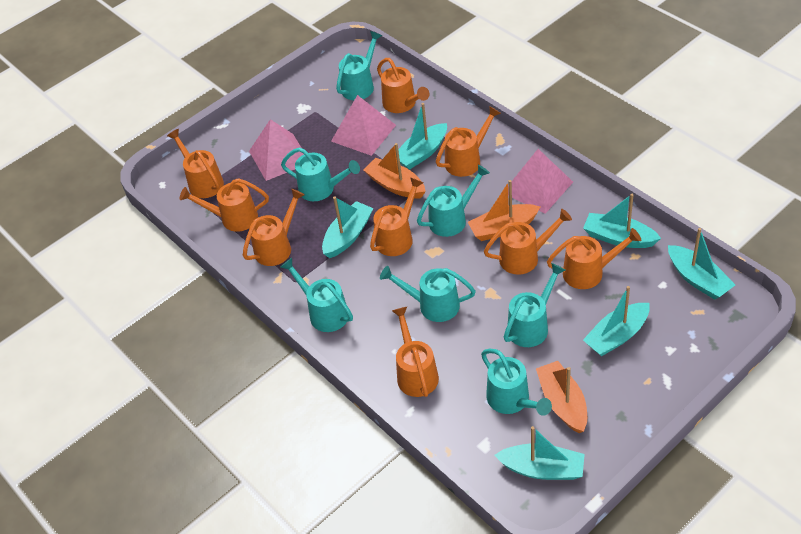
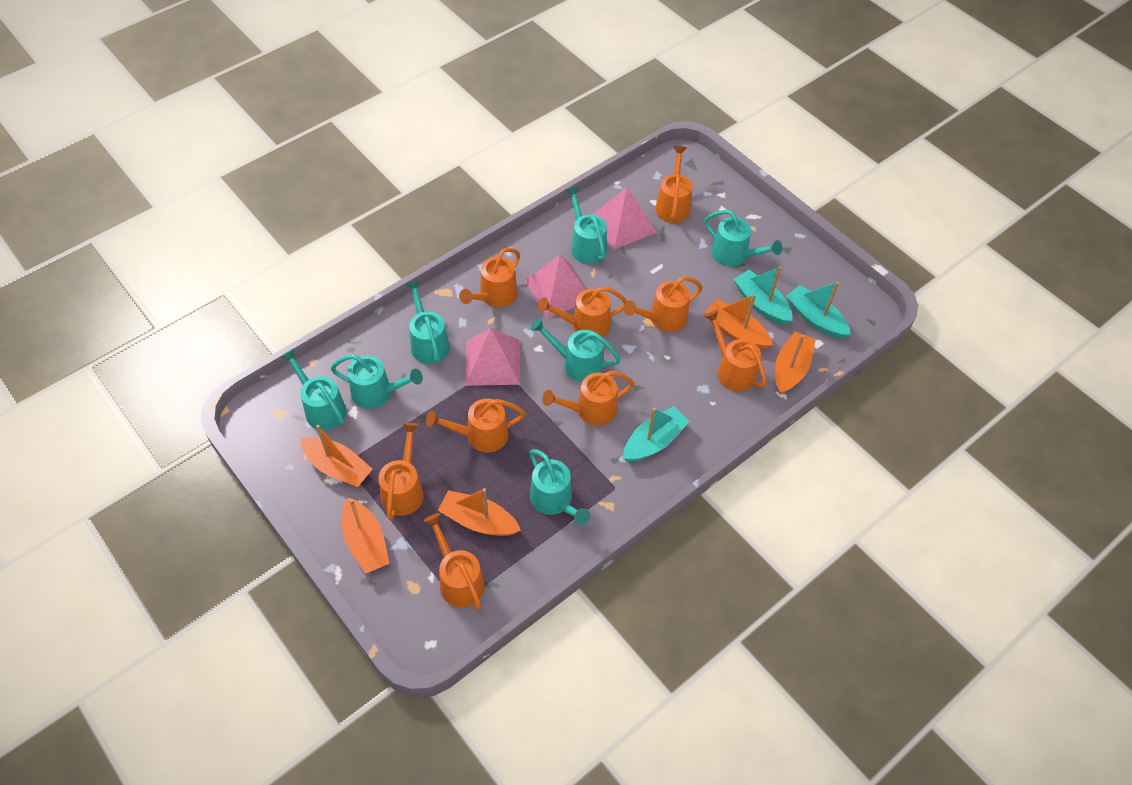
orange boat: [363,143,426,199] [468,180,540,241] [536,361,587,433] = 3 -> [300,425,373,487] [342,497,389,574] [438,488,521,536] [705,294,773,350] [775,332,816,395] = 5
turquoise boat: [322,196,373,258] [398,103,447,170] [495,426,585,480] [583,194,661,248] [583,286,650,356] [668,228,735,300] = 6 -> [623,406,690,462] [734,266,793,325] [786,281,851,339] = 3

